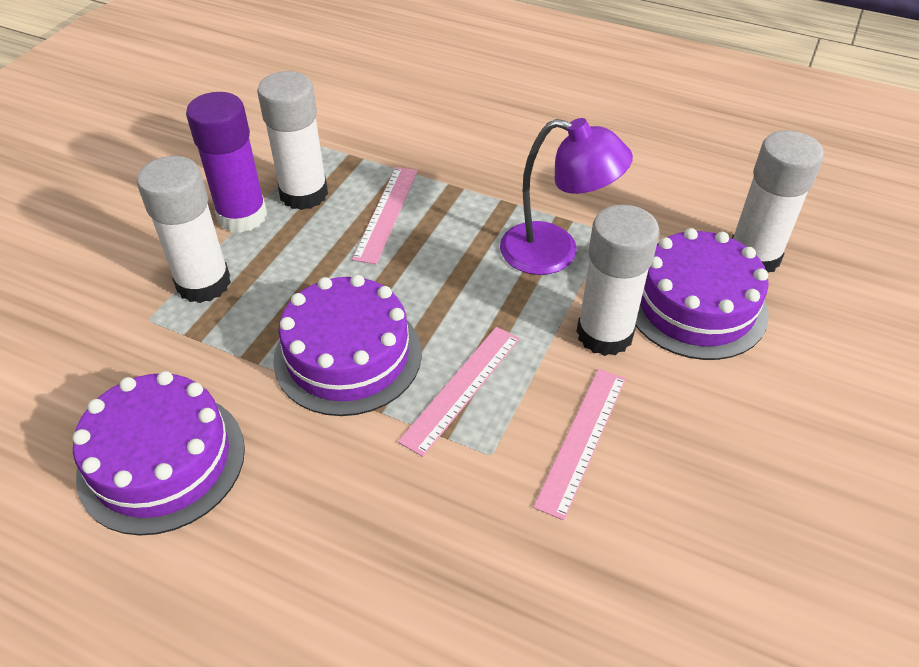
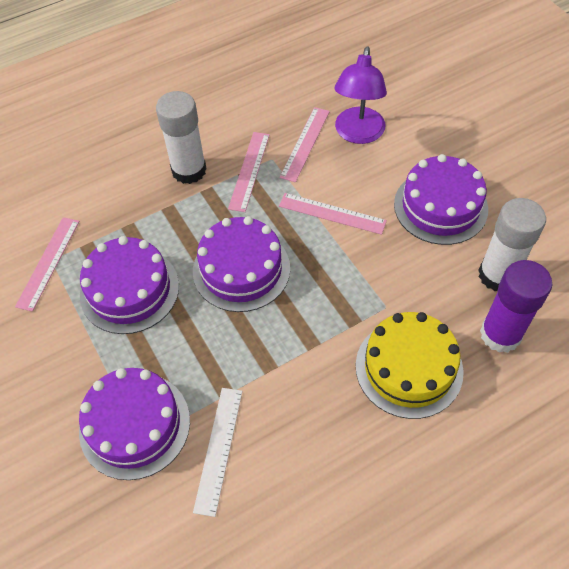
pink ruler: [352,167,418,264] [398,327,520,457] [533,369,626,520] = 3 -> [15,217,79,312] [228,132,270,212] [279,107,330,182] [279,193,387,235] = 4
purple cake: [73,371,245,536] [273,275,422,416] [636,228,769,360] = 3 -> [79,368,190,480] [80,236,179,334] [193,216,290,312] [394,154,488,245] = 4
white glue stick: [137,156,231,303] [257,71,328,210] [576,204,659,356] [732,130,824,273] = 4 -> [156,91,207,184] [478,198,546,291] = 2
white ruler: none = 0 -> [193,388,242,517] = 1
yellow cake: none = 0 -> [356,312,464,419] = 1

